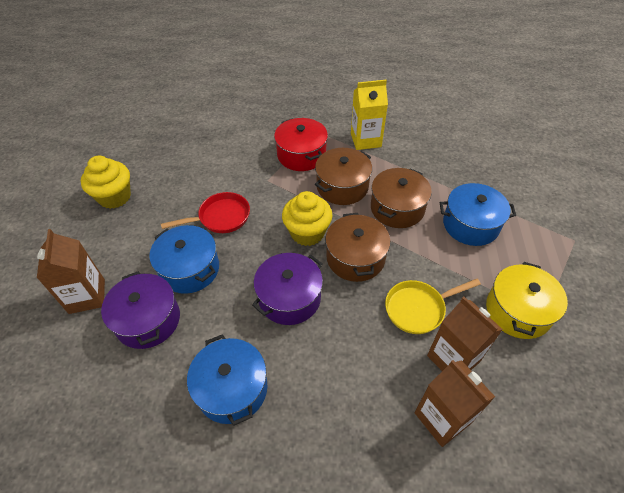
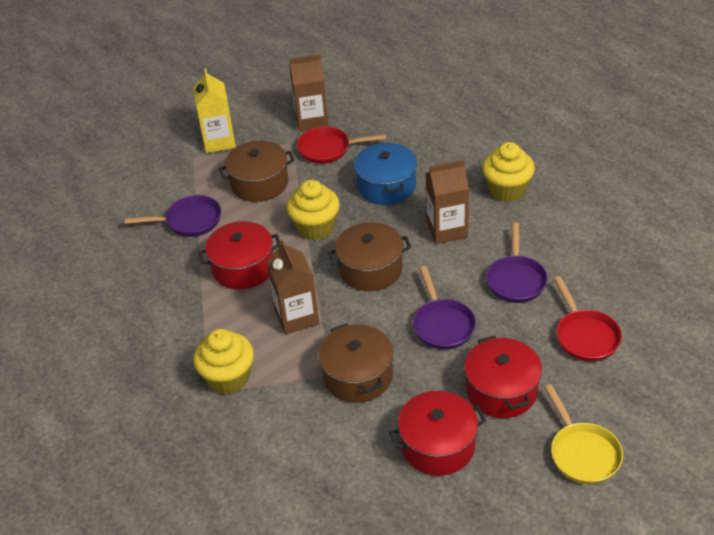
blue pot: [149,225,219,294] [187,334,268,426] [440,183,516,246] = 3 -> [354,142,417,205] = 1
purple pan: none = 0 -> [125,195,221,237] [413,266,476,350] [486,223,548,303] = 3
purple pot: [101,271,180,349] [252,253,323,325] = 2 -> none = 0
red pan: [161,192,250,233] = 1 -> [297,126,386,164] [554,276,622,362] = 2
red pot: [274,118,328,171] = 1 -> [198,221,281,290] [389,391,486,476] [464,335,542,418] = 3
yellow cupcake: [81,156,131,209] [282,191,333,246] = 2 -> [193,329,254,394] [286,180,340,240] [482,142,535,202] = 3
yellow pot: [486,262,568,339] = 1 -> none = 0

